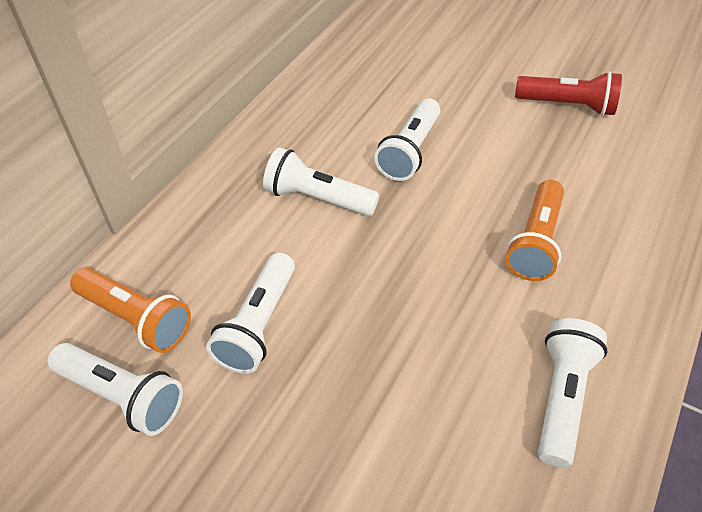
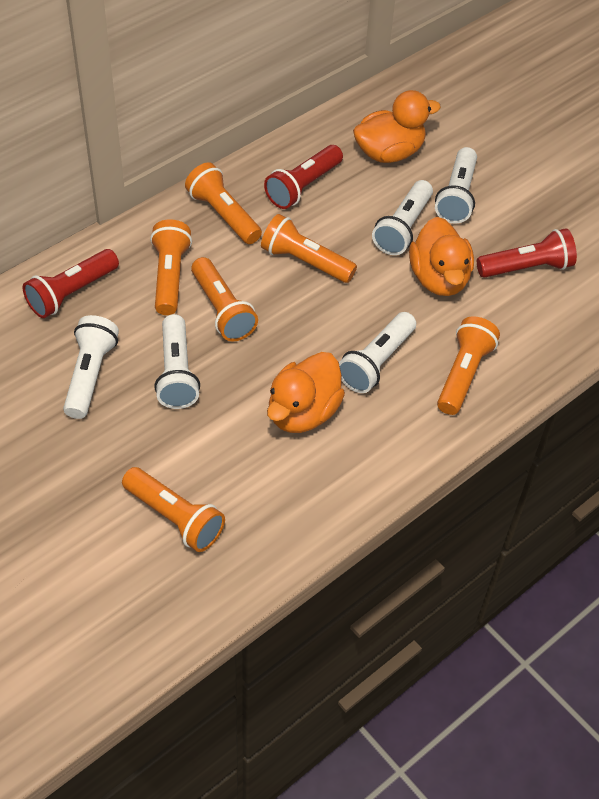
orange duck: none = 0 -> [267,352,345,433] [353,90,441,163] [409,217,474,296] = 3
orange flashlight: [70,268,191,353] [505,180,564,281] = 2 -> [122,467,225,552] [150,219,192,315] [185,162,262,244] [191,257,258,341] [261,214,357,283] [437,316,500,415] = 6
red flashlight: [515,71,622,116] = 1 -> [23,249,119,318] [264,145,343,209] [477,228,577,278] = 3

